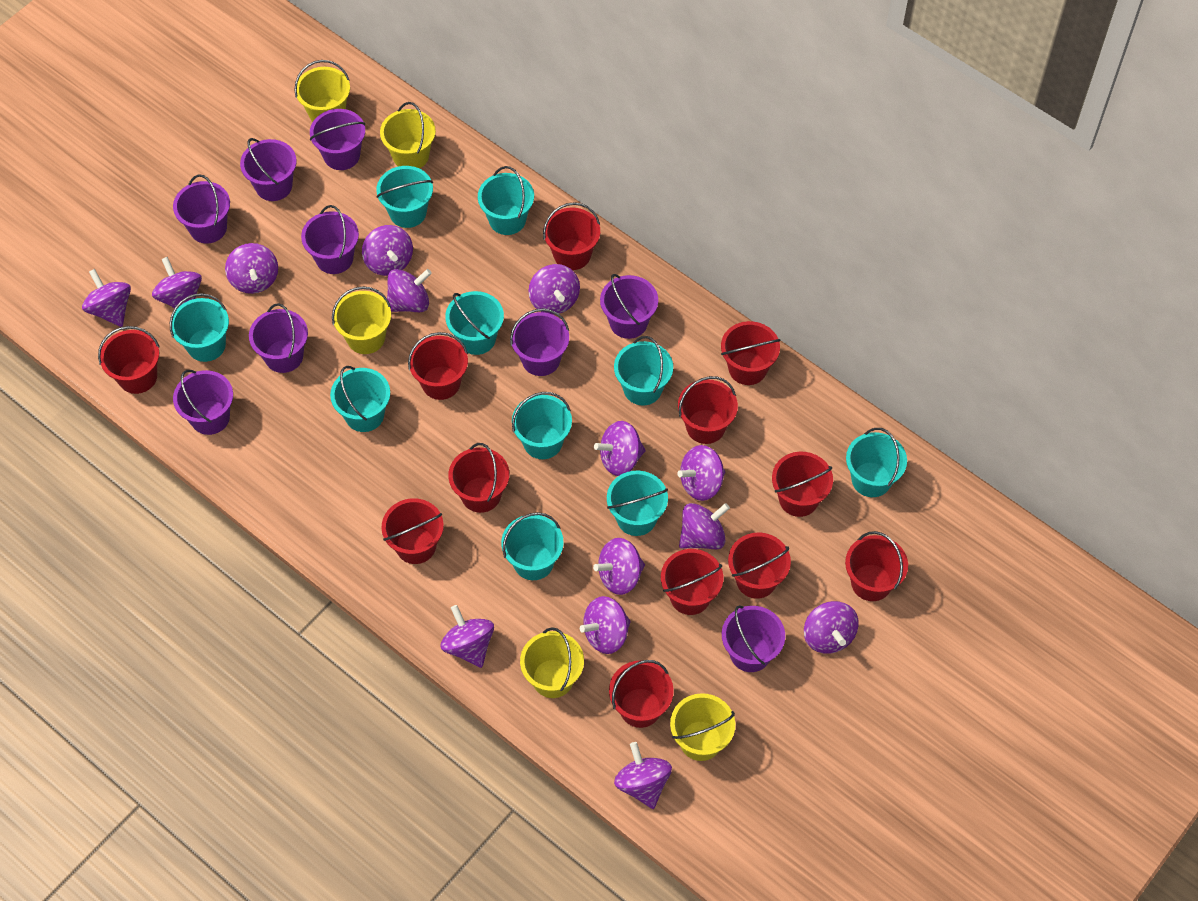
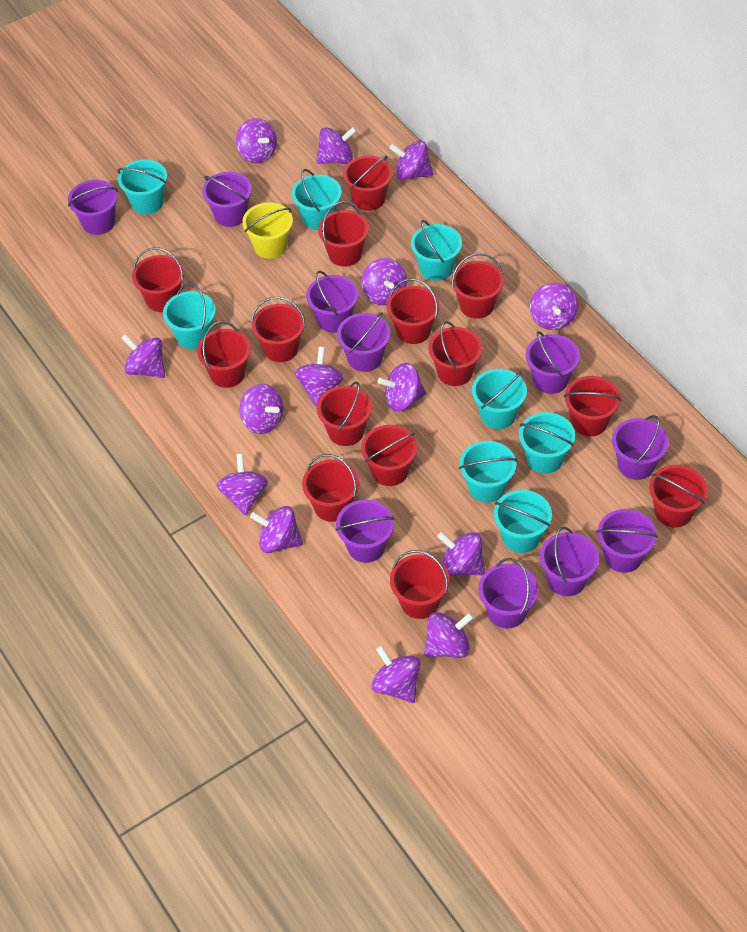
purple bucket: [173,175,230,244] [173,370,233,435] [240,138,297,201] [249,303,308,373] [301,205,359,274] [310,109,365,170] [510,308,569,376] [600,274,658,339] [722,605,785,672] = 9 -> [68,180,118,235] [202,172,252,227] [306,271,359,333] [335,500,395,563] [337,312,391,372] [478,558,539,629] [526,331,580,394] [540,527,599,596] [596,509,658,573] [612,415,669,480] = 10
red bucket: [98,326,160,394] [382,498,444,564] [408,332,468,400] [448,443,509,513] [543,202,600,270] [609,660,674,728] [661,549,723,615] [678,376,738,444] [721,321,781,385] [728,533,791,599] [772,452,833,517] [845,531,908,601] = 12 -> [132,247,184,312] [197,321,251,388] [251,297,306,362] [302,454,359,522] [317,382,372,446] [318,202,369,266] [343,156,393,211] [361,425,417,486] [387,278,440,344] [390,550,449,619] [428,321,483,386] [452,253,504,319] [564,376,621,436] [649,465,708,527] = 14
turquoise bucket: [170,293,229,362] [330,366,390,432] [376,166,433,228] [445,291,504,355] [478,166,534,235] [501,512,564,580] [512,392,572,459] [607,471,668,536] [614,336,673,405] [846,428,907,497] = 10 -> [117,160,167,214] [163,283,216,349] [292,169,342,230] [411,220,462,281] [459,441,517,503] [472,369,527,429] [494,490,552,553] [519,412,575,474] = 8
yellow bucket: [294,60,350,122] [332,286,391,354] [380,102,436,168] [520,627,584,698] [670,693,735,761] = 5 -> [242,202,293,259] = 1

